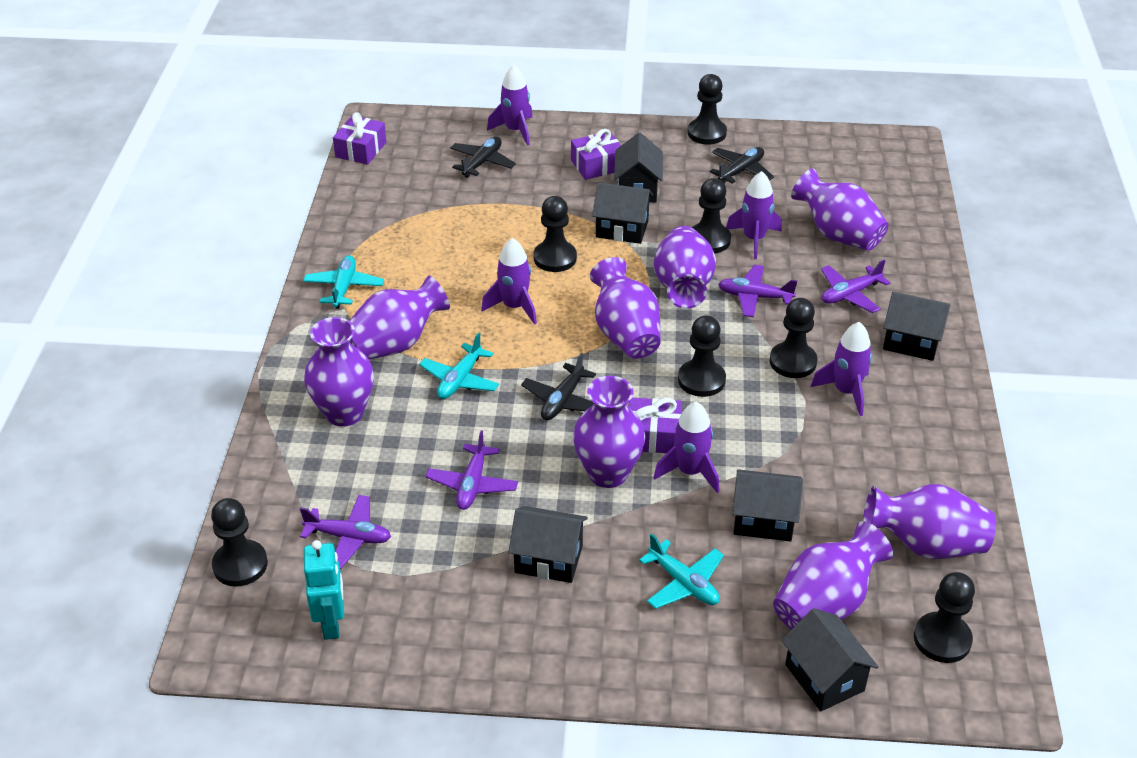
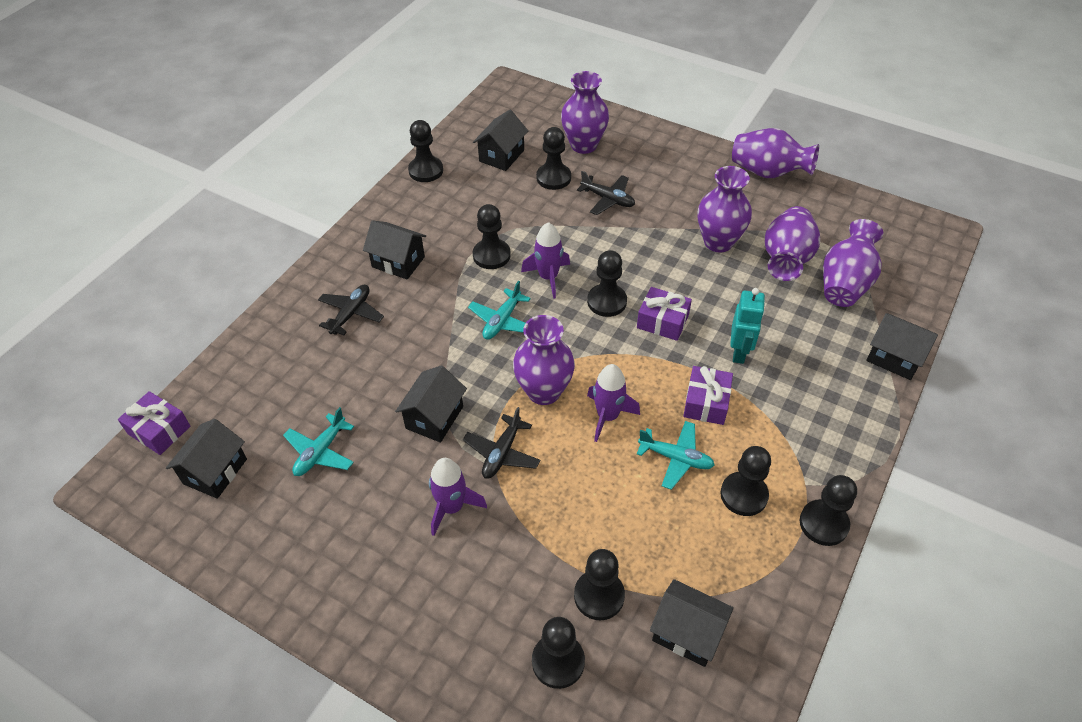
black pawn: [211,498,268,587] [533,196,577,272] [678,315,726,397] [688,74,727,145] [692,178,731,254] [770,298,817,378] [914,572,975,663] = 7 -> [408,120,443,182] [473,204,511,269] [532,617,585,689] [536,127,571,190] [574,549,625,620] [587,250,627,317] [720,446,771,516] [800,475,857,546] = 8
purple plane: [300,495,391,569] [426,430,518,510] [718,265,797,317] [821,260,890,313] = 4 -> none = 0
purple rocket: [481,238,537,325] [487,65,533,146] [653,402,719,493] [726,171,782,259] [811,322,872,416] = 5 -> [429,458,487,536] [521,222,570,299] [587,364,640,442] = 3
purple vase: [304,317,374,427] [350,275,450,359] [573,376,645,488] [590,257,661,359] [654,226,716,309] [773,521,893,630] [791,169,889,251] [863,484,996,559] = 8 -> [513,315,575,405] [561,71,609,154] [698,166,752,253] [732,128,819,178] [765,206,820,281] [823,219,883,307] = 6

